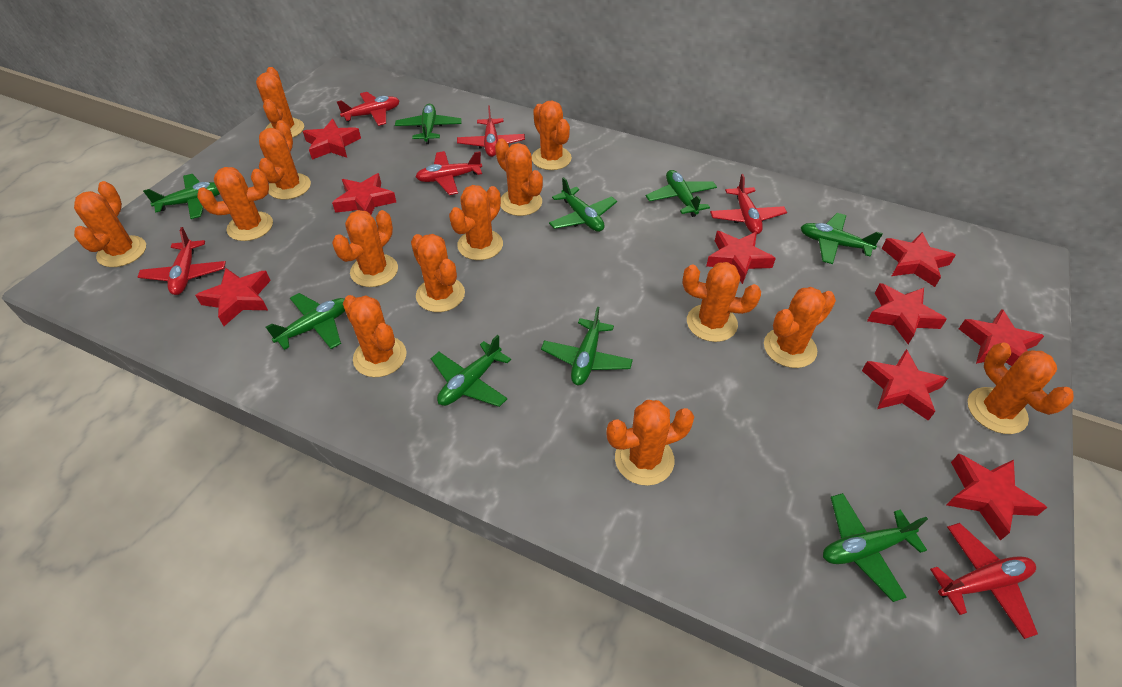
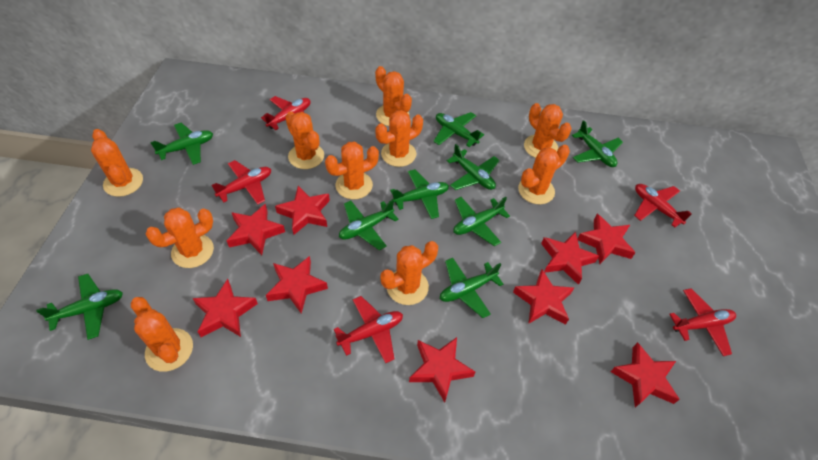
orange cactus: [74,181,146,267] [197,167,273,241] [256,67,304,138] [259,120,311,200] [332,210,398,287] [343,295,407,377] [411,234,465,312] [449,185,503,260] [495,139,543,216] [532,101,572,170] [606,400,694,486] [683,262,761,342] [764,287,836,368] [968,342,1074,434] = 14 -> [91,129,143,197] [131,297,193,371] [145,207,214,268] [285,111,324,169] [325,142,379,199] [375,66,412,126] [375,110,423,167] [380,241,438,305] [518,145,570,204] [524,103,572,158] = 10
red plane: [138,227,226,295] [336,92,400,126] [416,151,482,195] [457,105,525,157] [710,174,787,234] [930,523,1038,639] = 6 -> [211,160,271,205] [261,96,311,130] [334,296,403,363] [634,184,692,228] [669,288,736,356] = 5

